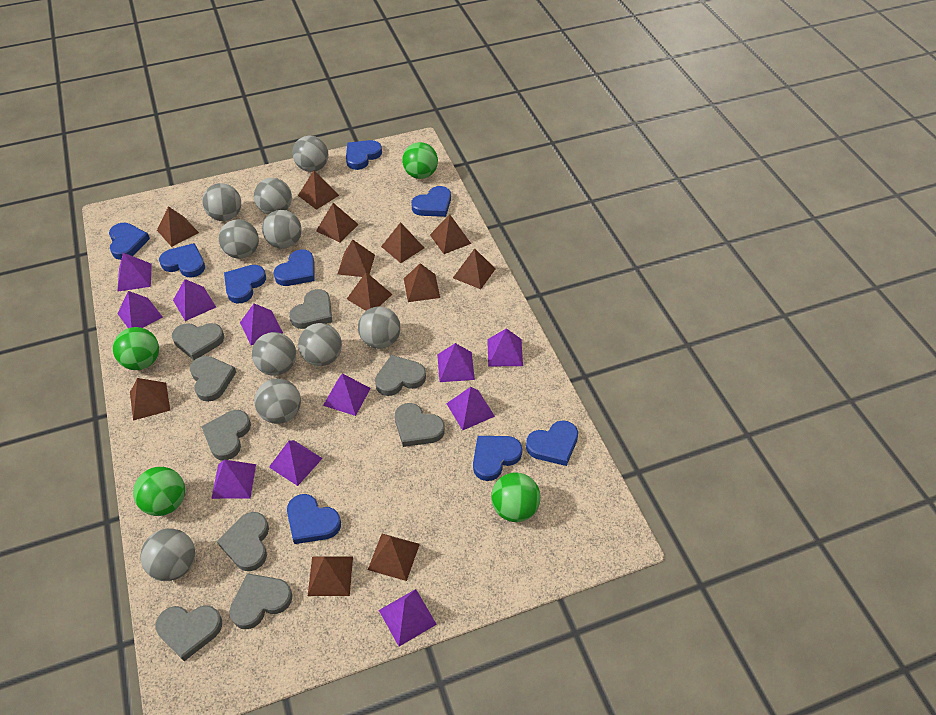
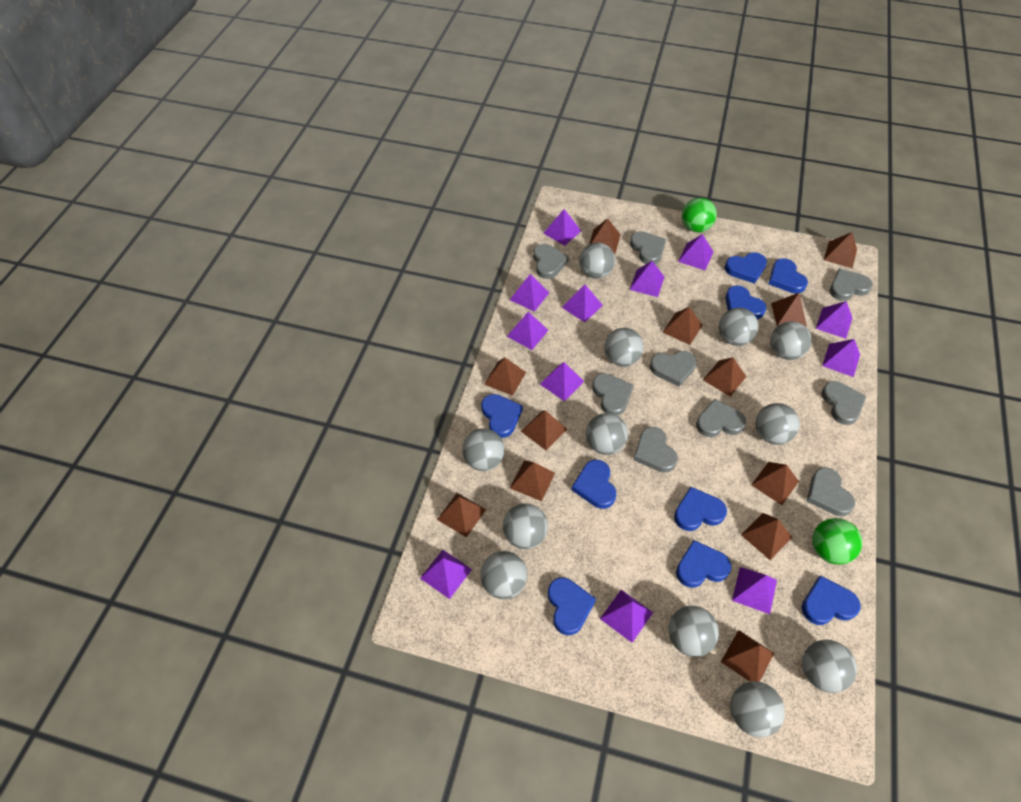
green ball: [113,327,159,370] [133,467,185,516] [402,142,438,179] [491,472,541,522] = 4 -> [682,198,717,232] [812,518,862,565] = 2
grey ball: [140,528,195,581] [202,183,241,221] [219,219,259,259] [252,332,296,376] [254,178,292,215] [254,378,301,424] [262,210,302,249] [292,136,328,172] [298,323,342,366] [358,306,400,349] = 10 -> [462,428,505,471] [480,551,527,599] [503,503,548,549] [579,242,615,279] [586,413,628,455] [604,328,644,367] [668,606,719,657] [719,308,759,346] [730,681,785,737] [756,403,800,445] [770,321,812,360] [802,640,857,693] = 12
purple pyramid: [117,253,152,292] [117,291,163,328] [173,279,216,321] [211,460,256,499] [240,303,283,345] [269,440,323,486] [323,373,371,416] [379,589,437,646] [437,343,475,382] [446,387,495,430] [487,328,523,366] = 11 -> [420,550,472,599] [507,312,549,350] [510,274,549,312] [540,362,584,401] [543,209,581,246] [562,284,603,322] [600,590,653,643] [629,261,664,297] [678,234,713,270] [732,567,777,614] [816,301,852,339] [822,339,860,377] = 12

